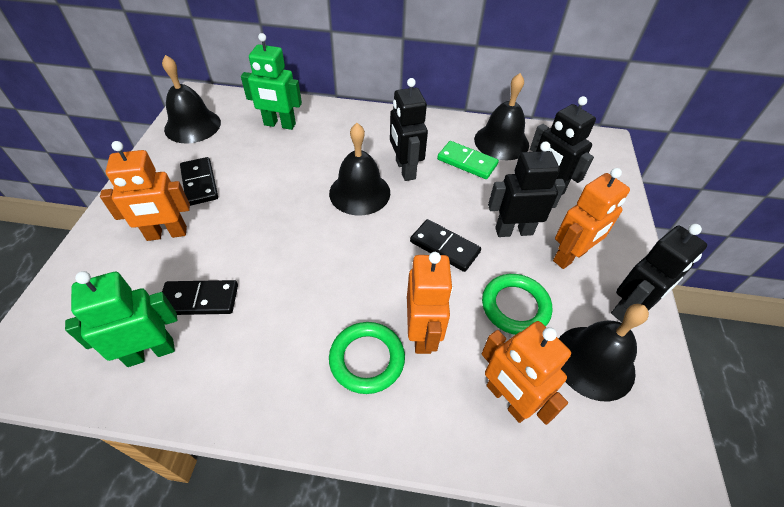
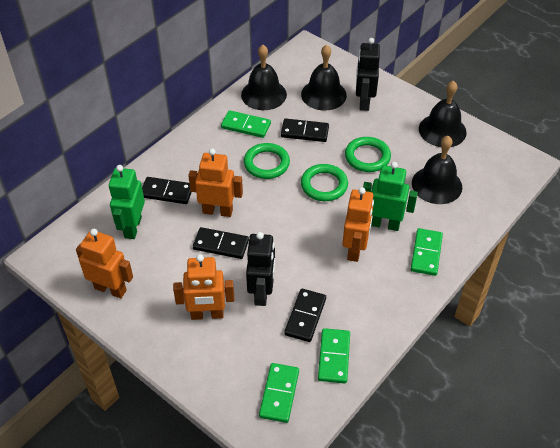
black domino: [162,280,238,315] [180,157,218,206] [410,219,481,272] = 3 -> [142,177,192,204] [193,227,249,259] [281,118,329,142] [284,289,326,342] = 4
black robot: [390,78,428,181] [488,141,566,237] [530,96,596,196] [611,224,707,322] = 4 -> [246,232,275,306] [356,38,380,111] = 2
green domino: [437,141,499,179] = 1 -> [221,110,271,138] [259,363,299,423] [318,328,350,384] [411,228,443,276] = 4
green ring: [329,322,405,394] [482,274,552,335] = 2 -> [244,143,290,179] [301,164,348,201] [345,137,391,172] = 3

